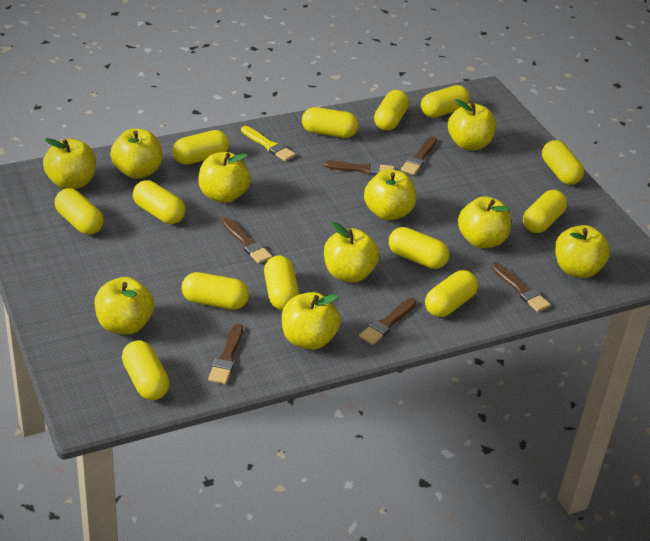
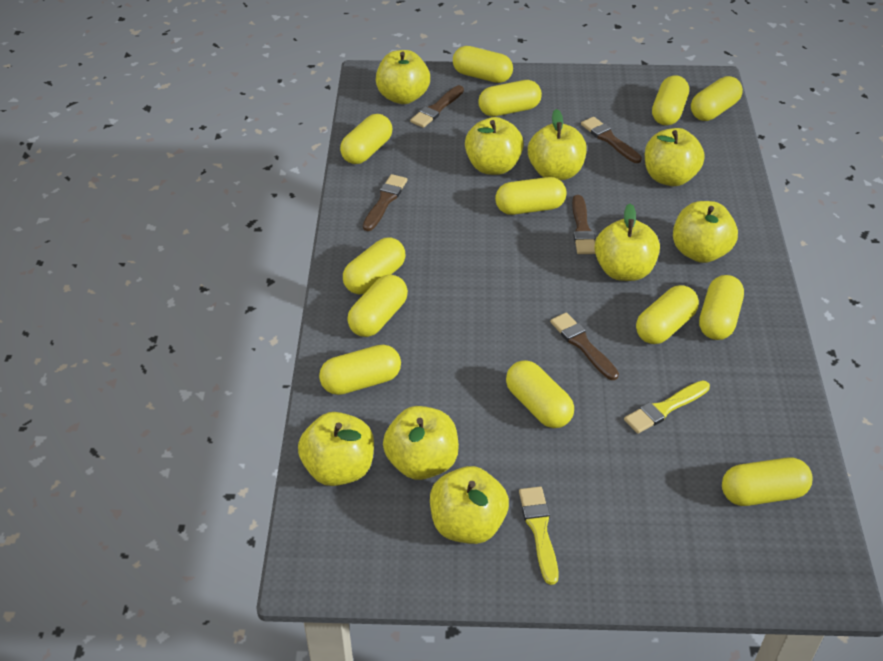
brown brush: [208,324,243,384] [222,217,272,264] [323,161,394,176] [359,298,416,345] [401,136,437,175] [491,262,550,312] = 6 -> [363,174,407,231] [410,85,464,128] [550,312,619,380] [572,195,595,254] [581,117,642,163] = 5
yellow apple: [43,138,96,189] [95,277,154,334] [110,128,162,179] [198,152,251,203] [282,292,341,350] [324,222,379,283] [364,169,416,220] [448,99,496,150] [458,196,511,248] [555,225,610,278] = 10 -> [298,412,374,486] [376,50,430,104] [383,406,459,480] [430,466,509,544] [465,117,524,175] [528,109,587,180] [595,204,660,281] [645,128,705,186] [673,201,738,263] = 9
yellow brush: [241,126,296,161] = 1 -> [519,487,559,585] [624,380,710,434] = 2

